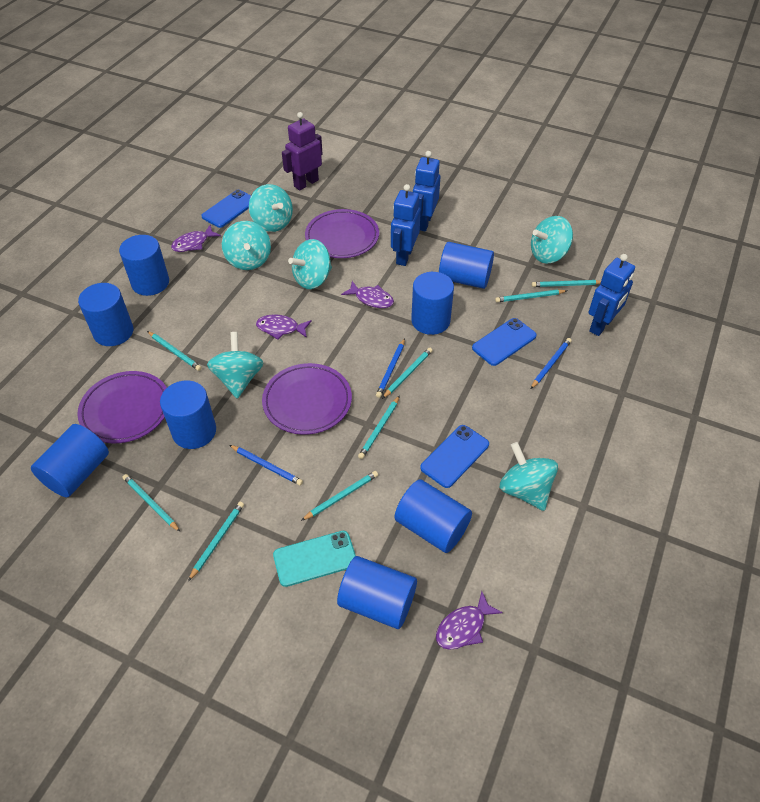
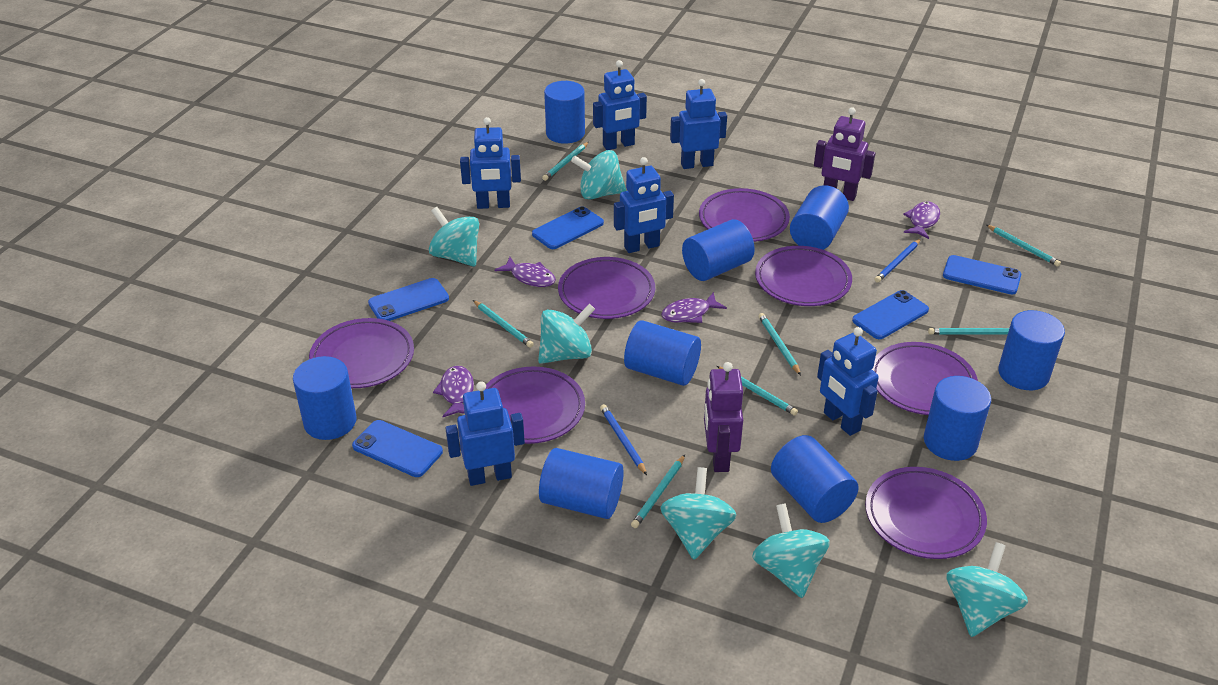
blue cylinder: [31,424,109,497] [78,283,133,346] [119,235,169,296] [160,380,216,449] [337,556,417,629] [395,479,472,553] [411,272,454,335] [439,242,494,289] = 8 -> [293,356,357,440] [539,448,624,519] [544,81,585,144] [624,320,701,386] [682,219,755,281] [771,435,859,523] [790,185,849,250] [924,376,991,461] [998,310,1065,390] = 9
blue pencil: [229,445,303,486] [376,338,405,398] [531,338,572,389] = 3 -> [600,404,647,475] [874,239,921,283] = 2
blue phone: [201,190,251,228] [420,425,489,488] [472,318,537,366] = 3 -> [352,420,443,477] [368,278,449,321] [532,206,604,249] [852,290,929,339] [943,255,1021,294] = 5
blue robot: [391,184,421,266] [413,151,440,232] [589,254,635,336] = 3 -> [445,381,525,486] [460,117,521,209] [593,60,647,150] [614,157,674,253] [670,79,727,169] [817,327,879,436] = 6
purple plate: [77,371,167,443] [262,363,352,435] [305,209,379,258] = 3 -> [309,318,414,388] [486,366,585,444] [558,257,655,319] [699,188,790,242] [755,246,852,306] [865,467,987,559] [872,342,978,415] = 7
purple robot: [282,112,323,190] = 1 -> [704,362,743,472] [814,107,876,201] = 2
turquoise pencil: [123,474,180,532] [147,331,202,371] [188,502,244,581] [301,471,378,521] [358,395,400,459] [382,348,433,399] [495,289,567,302] [532,280,601,287] = 8 -> [473,300,534,348] [542,142,589,181] [631,455,685,528] [717,366,798,416] [758,313,801,375] [928,328,1009,335] [986,225,1061,267] = 7
turquoise phone: [273,531,356,587] = 1 -> none = 0

